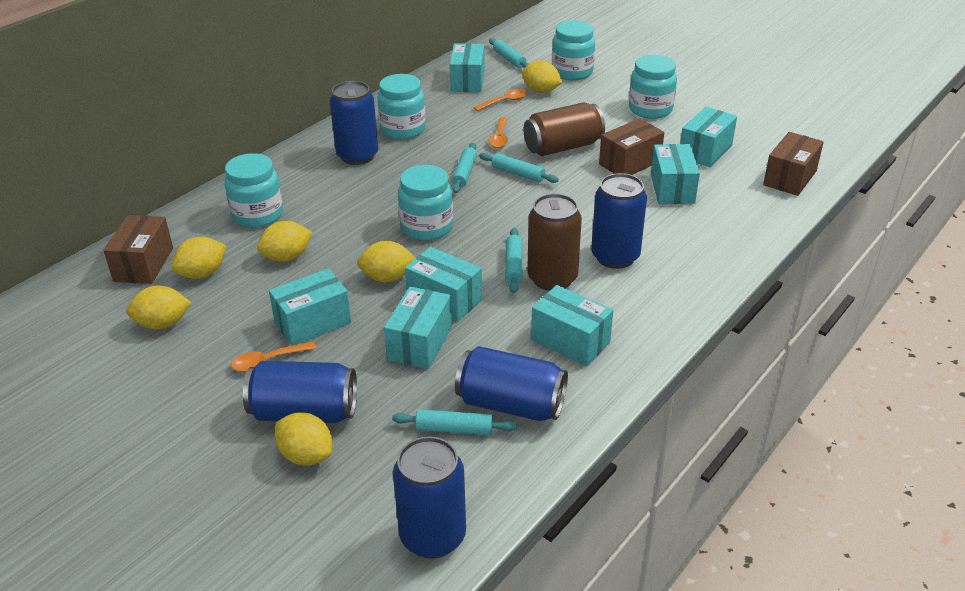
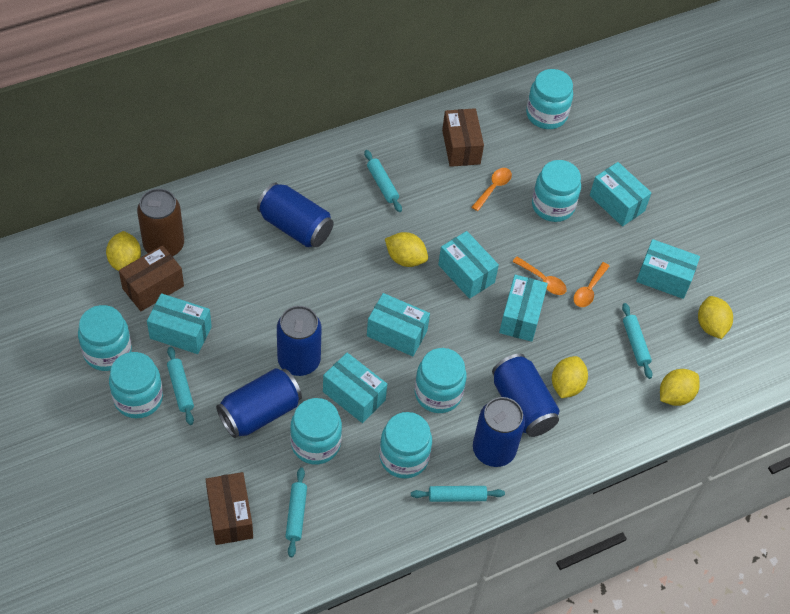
brown can: [523,103,605,156] [527,194,582,291] = 2 -> [137,188,184,256] = 1
turquoise jar: [225,153,283,228] [377,74,426,140] [398,165,453,241] [552,20,595,80] [629,55,677,119] = 5 -> [78,305,132,371] [109,352,163,418] [290,398,342,465] [379,412,432,479] [415,348,467,413] [526,69,573,129] [532,160,581,222] = 7
yellow lemon: [126,285,191,329] [171,237,226,279] [257,221,313,262] [275,412,332,465] [357,241,416,282] [522,60,562,93] = 6 -> [106,231,141,271] [385,232,428,267] [552,356,588,398] [660,369,700,406] [698,296,733,339] = 5

